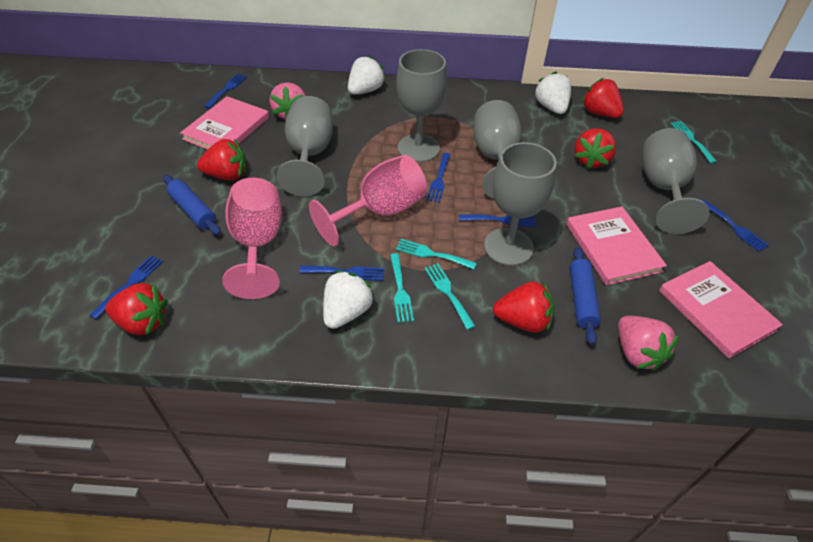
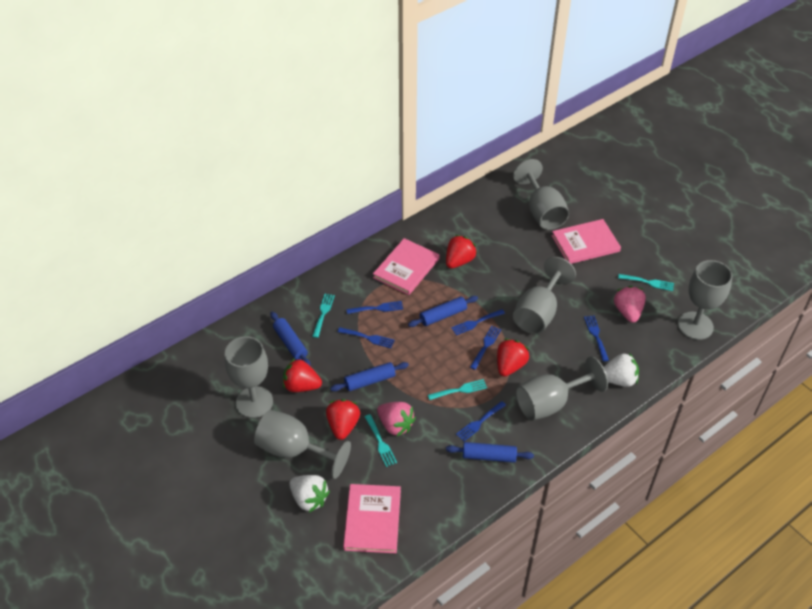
blue rolling pin: [163,175,221,235] [569,247,601,345] = 2 -> [270,312,311,366] [330,362,409,392] [408,296,478,327] [446,442,534,463] = 4
grey goblet: [277,96,333,196] [396,49,447,162] [473,100,522,199] [484,142,557,266] [642,128,710,234] = 5 -> [225,336,273,418] [254,410,351,479] [513,159,569,230] [513,257,576,334] [516,356,608,421] [678,260,733,340] = 6
pink goblet: [222,178,282,299] [309,155,427,246] = 2 -> none = 0
red strawberry: [105,283,167,335] [197,139,246,180] [493,282,554,333] [574,128,616,169] [582,78,624,118] = 5 -> [283,358,322,392] [326,399,360,440] [446,235,477,268] [497,339,529,377] = 4
white strawberry: [323,271,375,329] [348,56,386,95] [535,72,571,114] = 3 -> [289,475,330,513] [604,353,639,387] = 2

